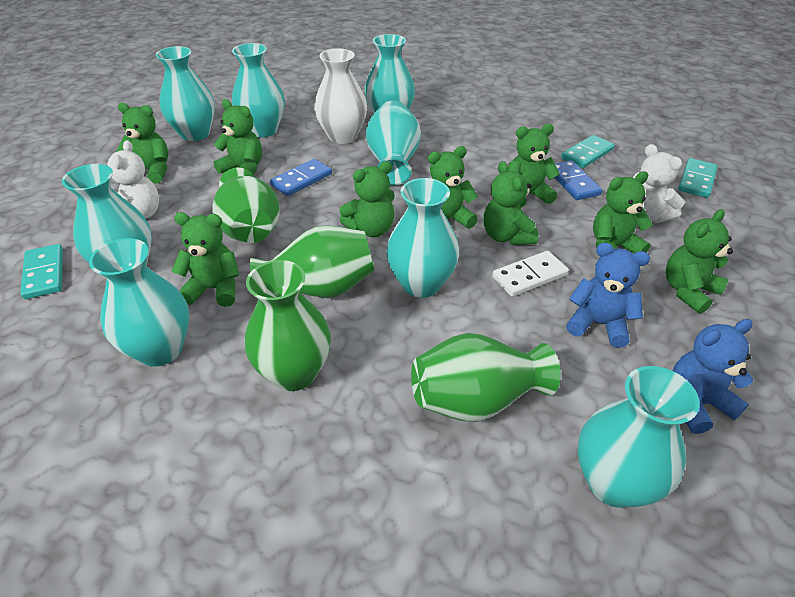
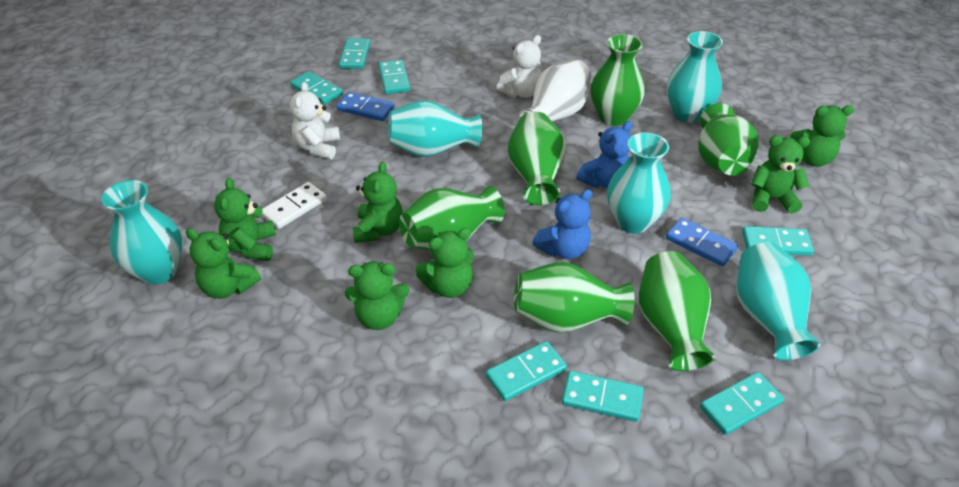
green teddy bear: [116,103,168,183] [172,212,239,307] [214,99,262,174] [339,161,395,237] [428,146,478,229] [484,161,538,245] [508,124,560,207] [593,171,653,253] [666,209,733,314] = 9 -> [186,228,261,299] [214,178,276,261] [345,261,410,330] [353,162,403,243] [415,228,474,298] [751,135,810,214] [790,105,854,167] = 7
green vase: [212,168,280,243] [245,260,331,391] [250,225,375,298] [411,333,561,422] = 4 -> [399,186,505,251] [508,111,566,205] [514,262,635,332] [591,34,645,126] [639,251,715,371] [698,103,759,176] = 6
turquoise domino: [20,244,63,299] [561,135,615,168] [678,158,718,198] = 3 -> [290,71,343,105] [339,38,371,69] [379,60,410,94] [486,341,567,401] [562,371,644,422] [700,372,784,435] [742,226,814,256] = 7
turquoise vase: [62,164,152,266] [89,238,189,367] [156,46,215,141] [232,43,285,137] [365,34,415,114] [366,101,421,185] [386,178,459,298] [578,366,700,508] = 8 -> [101,180,182,285] [388,100,482,157] [607,133,671,234] [667,31,723,123] [736,242,821,360] = 5

